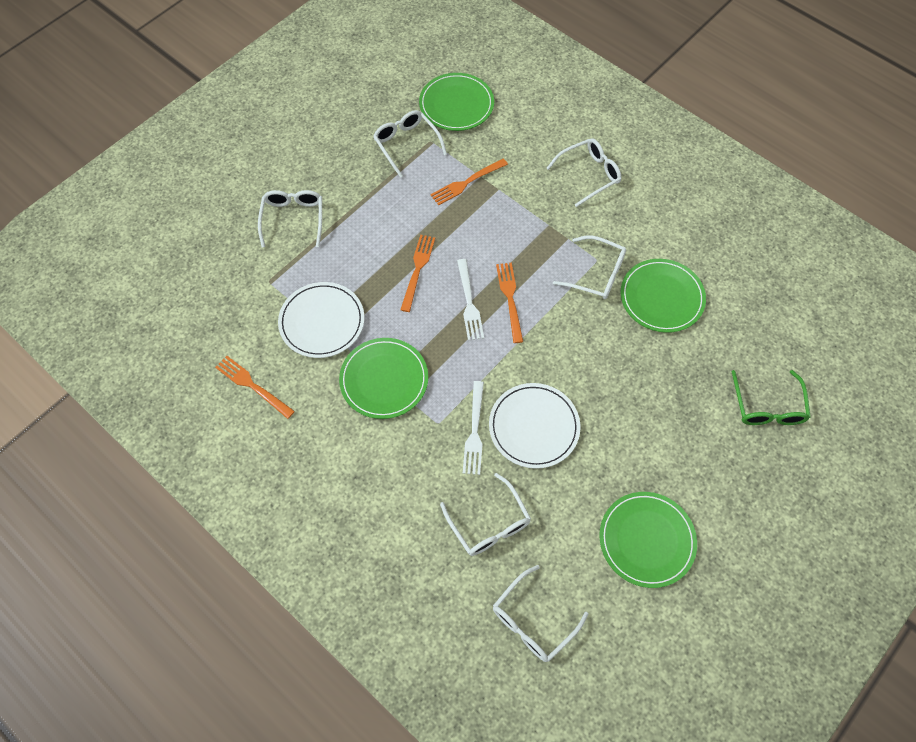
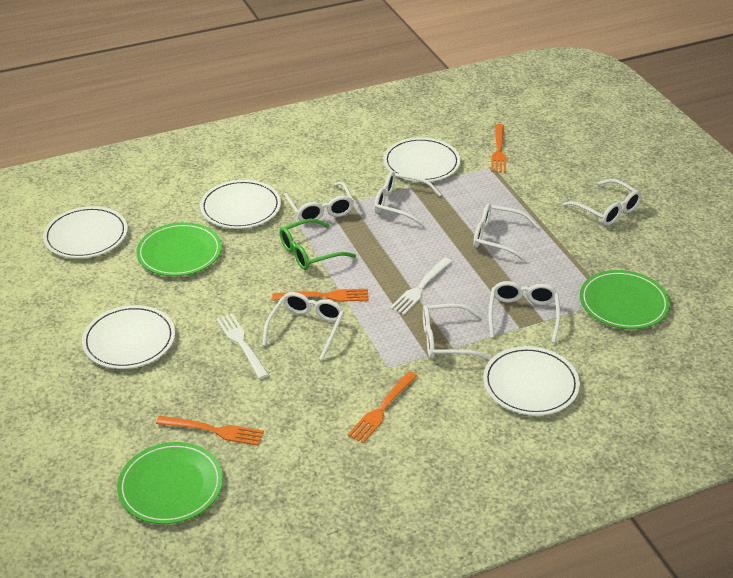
green plate: [339,338,428,419] [419,73,494,131] [599,492,697,588] [621,259,706,333] = 4 -> [117,442,223,524] [136,222,222,276] [580,270,670,329] = 3
white glasses: [258,190,322,247] [373,110,447,178] [440,473,531,556] [493,565,588,662] [546,138,621,207] [553,235,626,299] = 6 -> [262,292,344,360] [284,182,354,223] [374,171,442,227] [423,304,491,360] [473,203,540,262] [488,281,560,343] [563,179,642,226] = 7
white plate: [278,282,364,358] [489,383,580,469] = 2 -> [43,206,128,258] [82,305,175,369] [200,180,281,229] [383,137,460,182] [483,346,580,416] = 5

